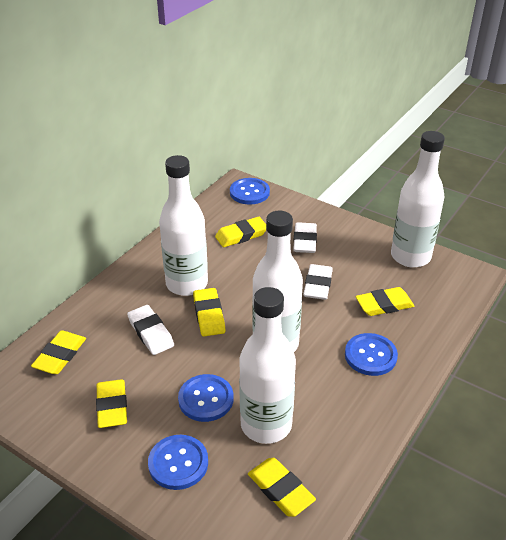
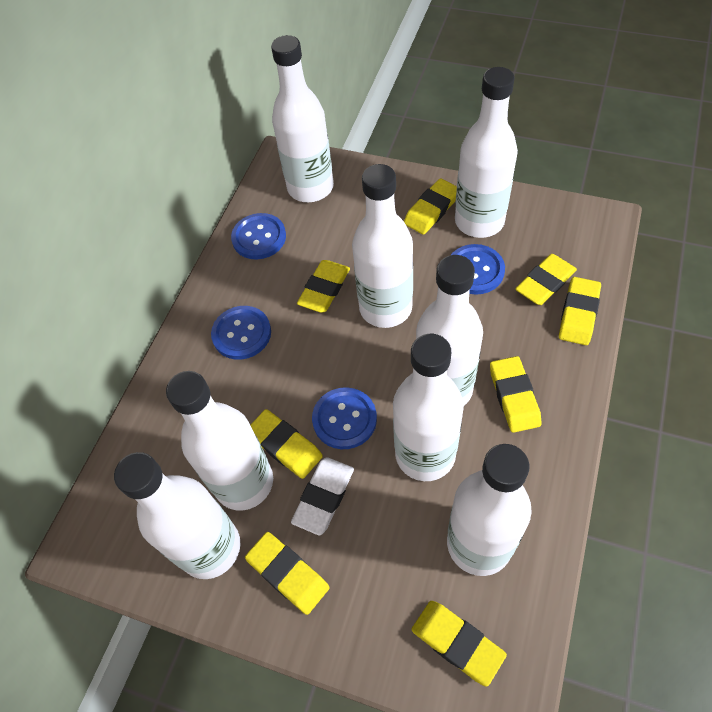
white bottle: [159,155,208,296] [239,287,296,444] [252,211,303,352] [391,131,445,268] = 4 -> [114,452,240,579] [166,371,273,511] [271,35,334,202] [352,164,413,328] [393,334,464,481] [416,255,483,405] [447,444,532,576] [455,67,518,238] = 8
white eraser: [127,305,174,355] [293,222,317,253] [303,264,333,300] = 3 -> [291,457,354,536] = 1
yellow eraser: [31,331,86,374] [96,379,127,428] [193,288,226,336] [215,217,266,247] [248,458,316,517] [356,287,414,316] = 6 -> [245,532,329,615] [251,409,323,479] [297,260,350,313] [404,178,457,235] [411,601,507,687] [490,356,542,433] [515,254,577,305] [559,277,601,345] = 8

